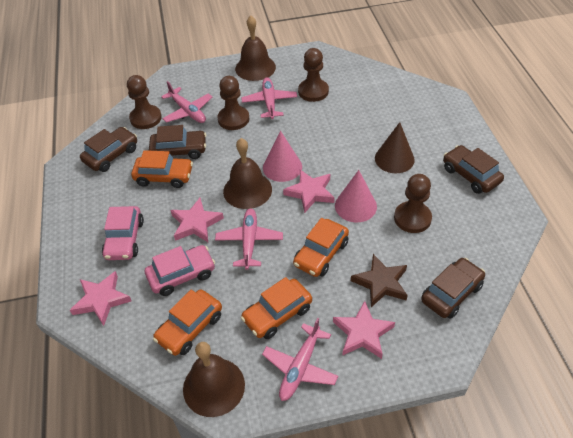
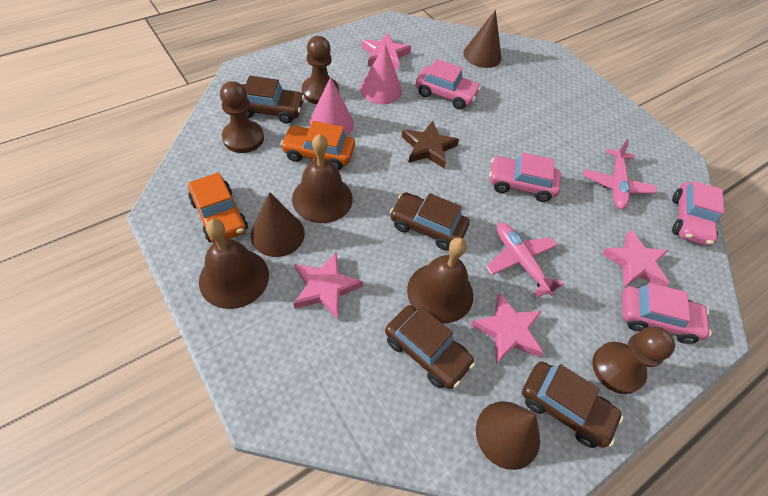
brown cone: [375,122,415,173] = 1 -> [251,192,305,257] [463,10,501,68] [476,401,540,470] = 3
brown pawn: [127,75,162,129] [218,76,249,130] [298,48,329,102] [394,174,432,233] = 4 -> [220,81,264,153] [302,36,339,104] [592,326,675,394] = 3
orange car: [131,150,193,188] [153,289,222,356] [241,277,312,339] [293,218,349,277] = 4 -> [188,173,248,243] [280,121,355,170] = 2
pink car: [102,206,144,260] [145,245,215,296] = 2 -> [416,59,481,109] [489,152,561,202] [622,283,712,344] [672,181,724,246] = 4
pink plane: [161,81,212,123] [215,208,283,270] [241,77,297,119] [262,318,338,401] = 4 -> [486,223,564,298] [584,139,657,210] = 2

